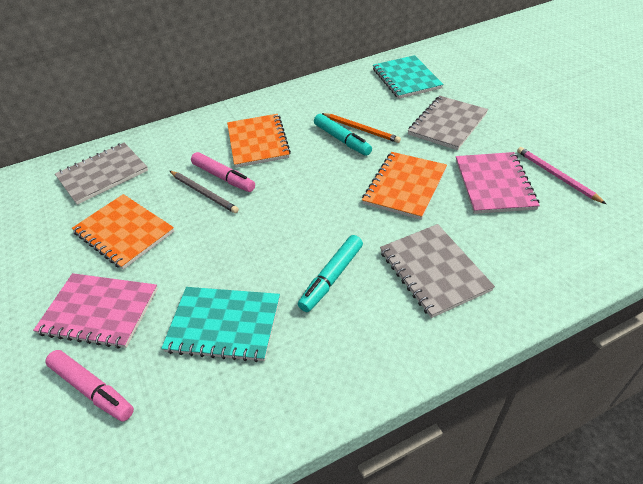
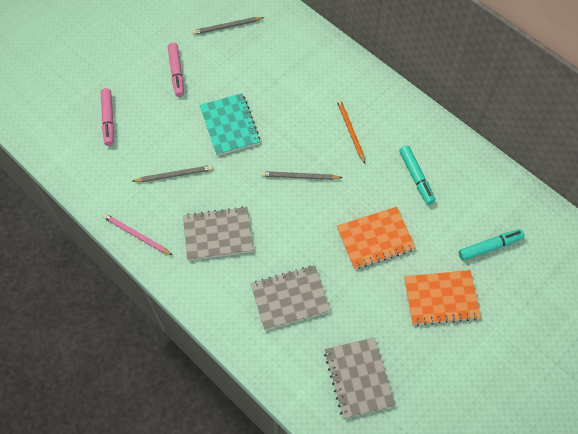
grey pencil: [170,171,239,213] = 1 -> [132,165,213,182] [192,17,264,35] [261,171,342,180] = 3
orange notebook: [72,194,174,270] [227,114,291,168] [362,152,447,220] = 3 -> [337,207,416,269] [404,270,481,326] = 2
pink notebook: [33,273,158,349] [456,152,540,214] = 2 -> none = 0
turquoise notebook: [161,287,280,362] [373,55,444,99] = 2 -> [200,93,261,156] = 1

